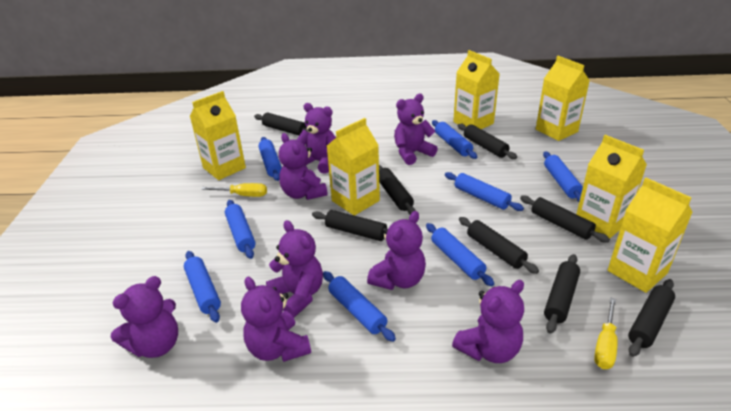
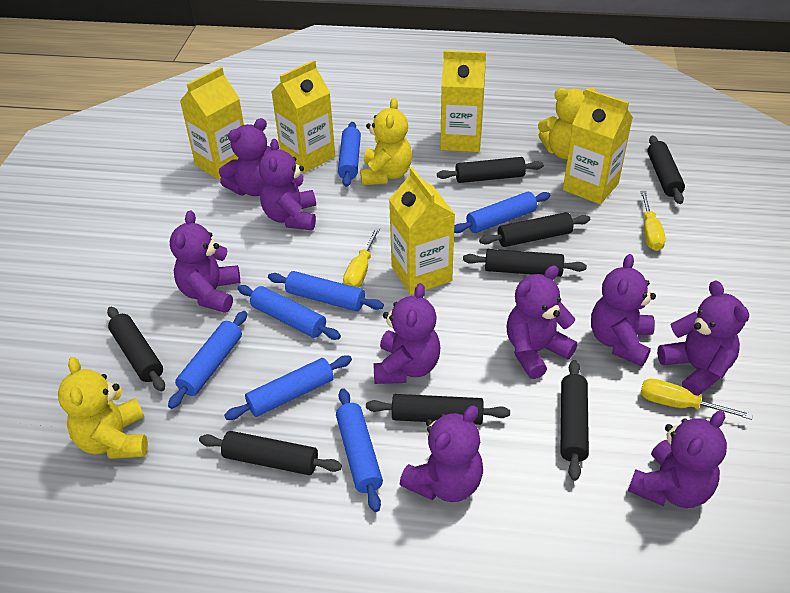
blue rolling pin: [184,251,221,323] [225,200,256,259] [258,137,282,181] [323,271,396,342] [426,223,494,286] [432,120,477,159] [445,172,524,211] [543,151,583,202] = 8 -> [168,311,247,409] [224,355,352,420] [237,285,341,340] [268,271,384,312] [336,388,383,512] [338,122,361,187] [454,192,550,233] = 7
purple teddy bear: [111,276,178,358] [241,277,311,362] [266,220,323,318] [279,133,328,200] [297,103,336,174] [367,211,426,290] [394,94,438,165] [452,280,524,363] = 8 -> [170,210,240,313] [219,118,271,196] [259,139,316,230] [373,283,440,384] [400,405,483,502] [506,266,578,379] [591,254,656,367] [628,411,727,508] [657,280,749,396] = 9
yellow carton: [190,91,246,180] [327,118,380,216] [453,50,500,129] [536,56,590,141] [576,135,647,239] [608,178,693,293] = 6 -> [180,67,244,180] [272,60,335,173] [389,167,455,295] [440,50,486,152] [563,89,633,204] = 5
yellow screwdriver: [201,183,267,197] [594,297,618,369] = 2 -> [343,227,380,288] [640,191,666,251] [641,379,753,420] = 3
yellow teddy bear: none = 0 -> [58,357,148,459] [360,98,412,185] [538,88,596,159] = 3

